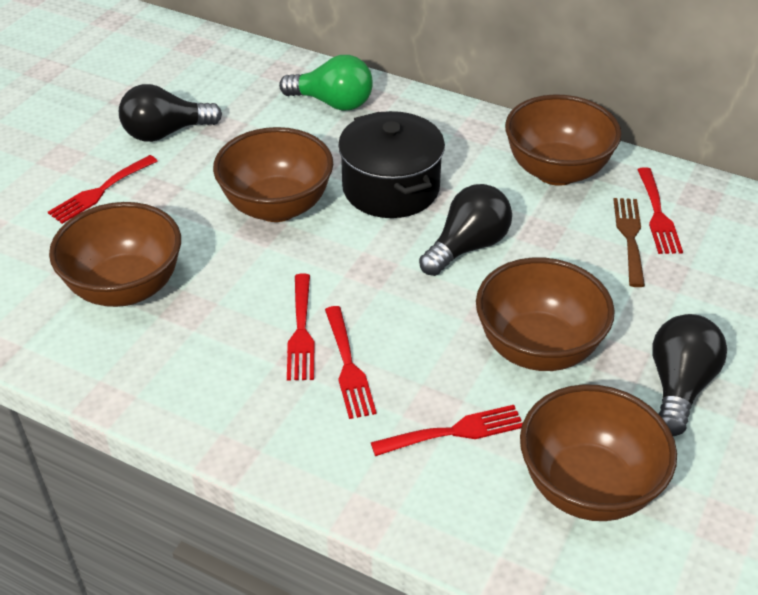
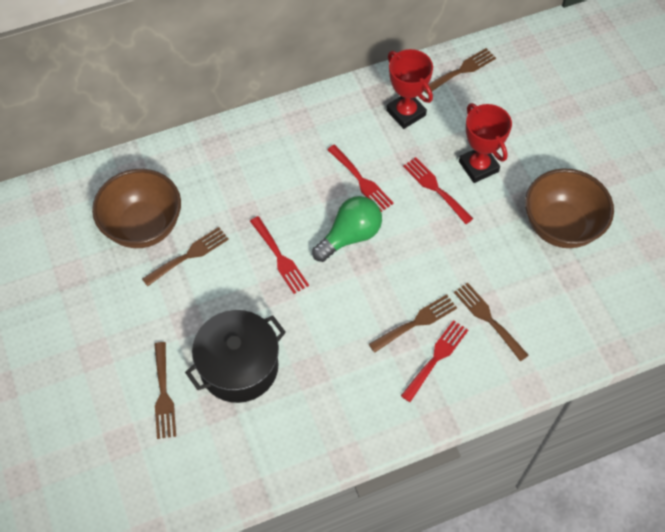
black light bulb: [119,84,222,142] [419,184,512,276] [652,314,727,436] = 3 -> none = 0
brown bowl: [49,202,181,307] [213,127,333,222] [476,258,615,371] [505,94,622,186] [520,384,677,521] = 5 -> [92,169,181,248] [525,168,614,248] = 2
brown fork: [613,198,645,287] = 1 -> [142,227,229,286] [154,342,176,439] [369,295,457,353] [424,48,496,94] [454,282,529,361] = 5
red fork: [48,155,157,224] [287,273,315,381] [325,306,377,419] [371,405,523,456] [637,167,683,254] = 5 -> [250,216,309,294] [327,145,394,212] [401,320,468,402] [403,157,473,224] = 4
red trophy: none = 0 -> [386,49,433,129] [459,103,512,183] = 2

